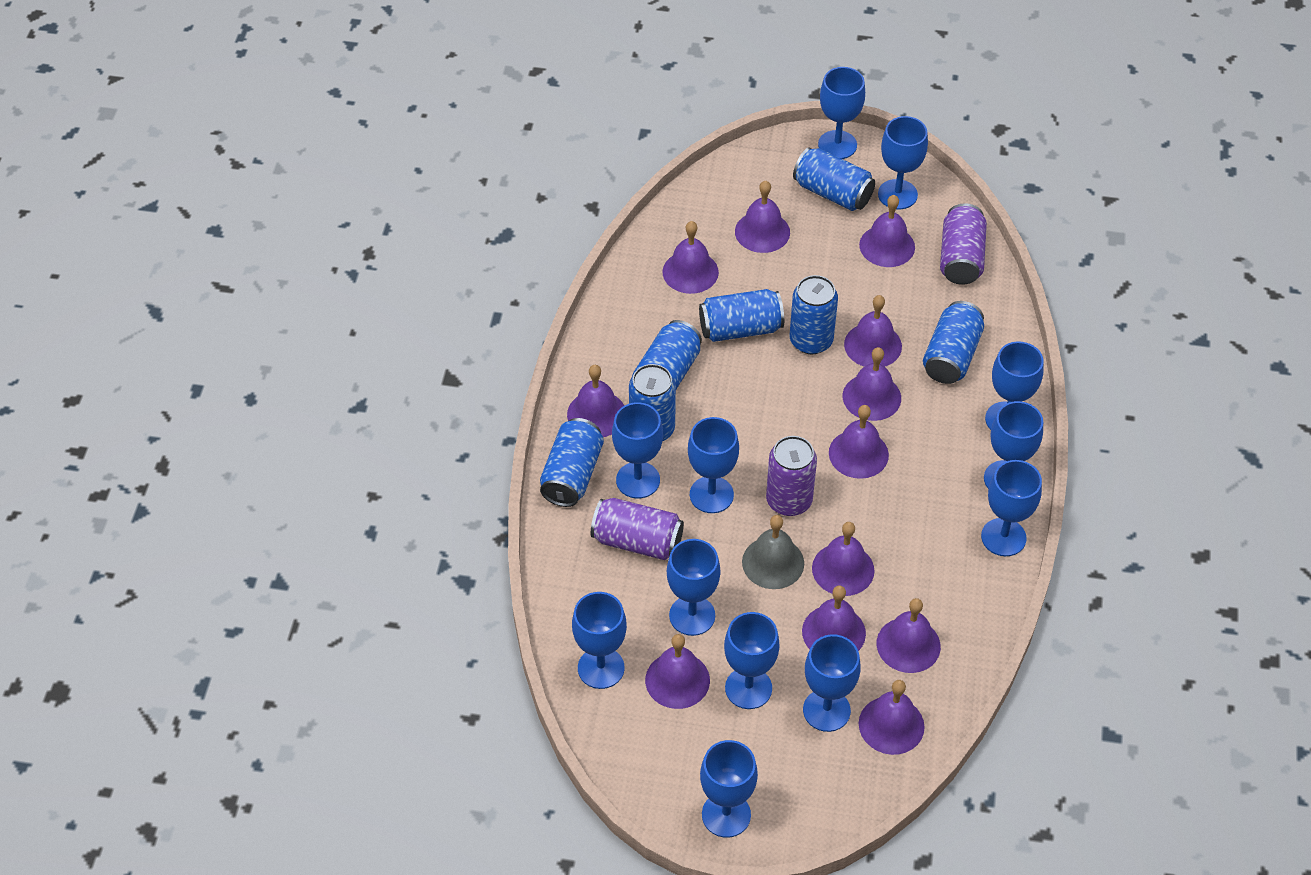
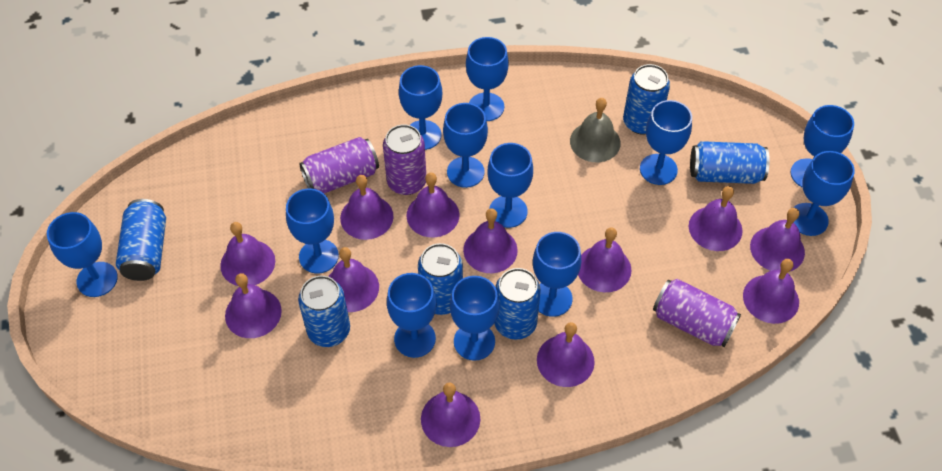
blue can: [540,418,604,507] [629,364,676,441] [632,320,702,389] [699,289,784,342] [790,275,838,354] [793,147,875,211] [923,301,984,384] = 7 -> [116,199,166,281] [298,276,350,347] [418,243,463,315] [494,268,541,340] [623,64,670,134] [690,141,770,184] = 6

